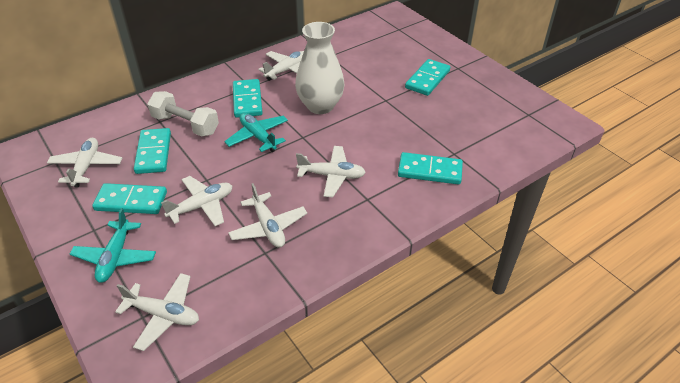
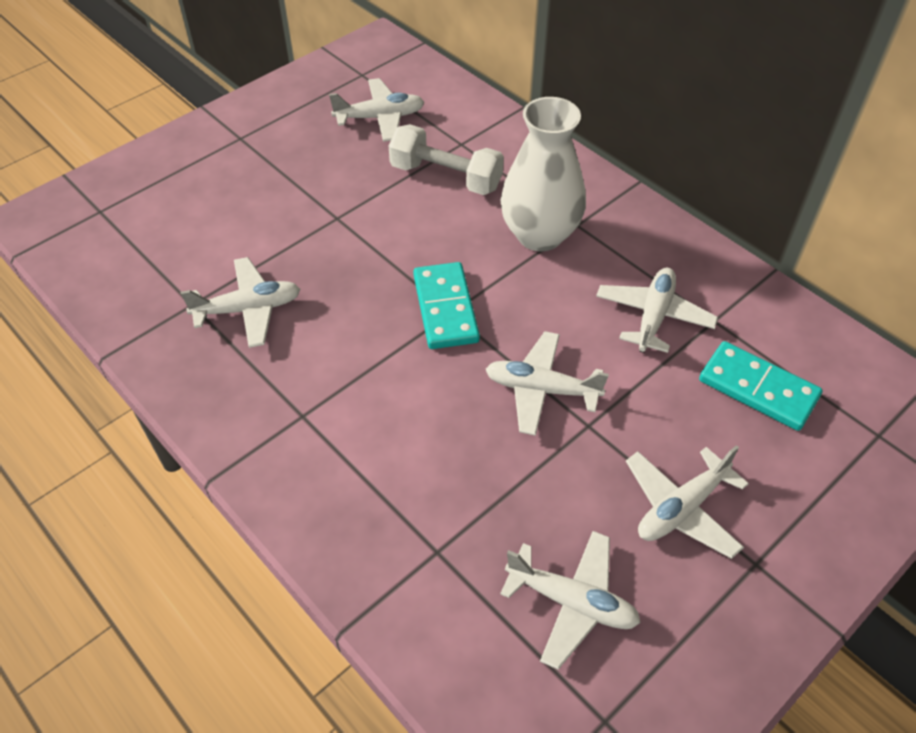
turquoise domino: [92,183,167,214] [134,128,171,174] [233,79,263,118] [398,152,463,185] [405,59,450,96] = 5 -> [413,262,480,349] [699,341,823,431] = 2
turquoise plane: [70,208,156,283] [224,113,288,152] = 2 -> none = 0

